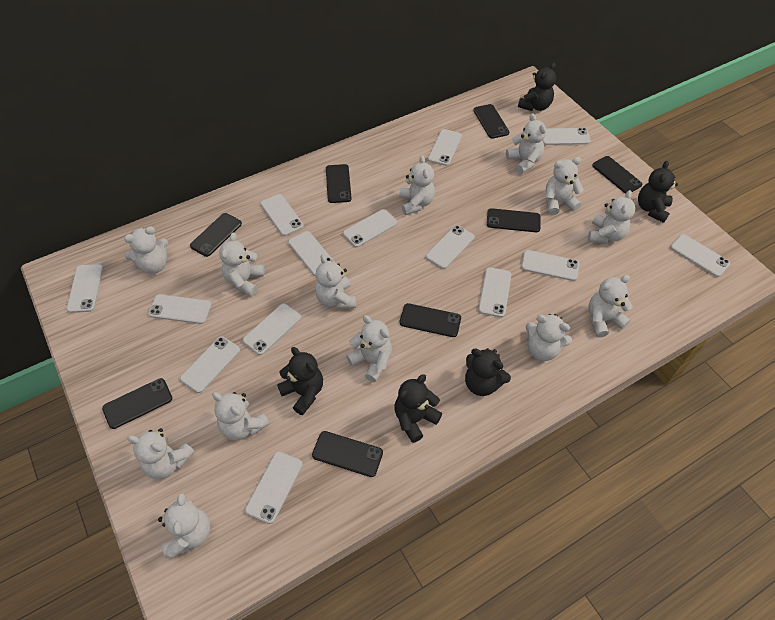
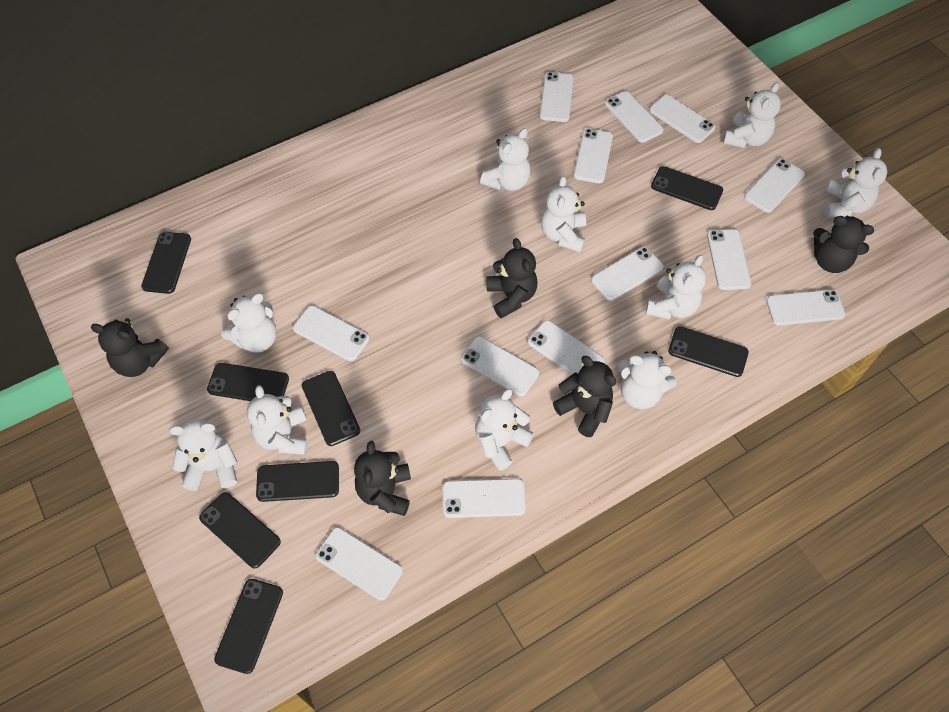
white phone: [67,264,103,313] [148,294,212,324] [180,336,240,393] [243,304,301,355] [245,452,303,524] [260,194,304,236] [288,231,335,276] [343,209,397,247] [425,225,475,269] [428,129,462,166] [478,267,512,317] [521,250,579,281] [543,128,591,145] [670,234,730,277] = 14 -> [293,306,370,361] [315,527,403,600] [443,479,526,518] [461,336,539,396] [528,320,605,375] [540,72,574,122] [574,128,613,183] [591,247,664,301] [605,91,664,143] [649,95,716,143] [707,229,751,290] [744,159,805,213] [766,290,846,326] = 13
white teddy bear: [124,226,168,274] [127,428,195,479] [158,493,210,558] [212,392,270,440] [219,233,265,297] [315,254,356,309] [346,315,392,382] [399,155,435,215] [506,113,546,174] [526,314,572,361] [545,157,584,215] [588,190,635,244] [588,275,633,338] = 13 -> [169,419,237,491] [221,293,277,353] [247,385,308,455] [475,389,534,471] [480,128,531,191] [541,176,586,252] [618,351,677,409] [646,255,706,319] [723,82,781,148] [824,148,887,218] = 10

